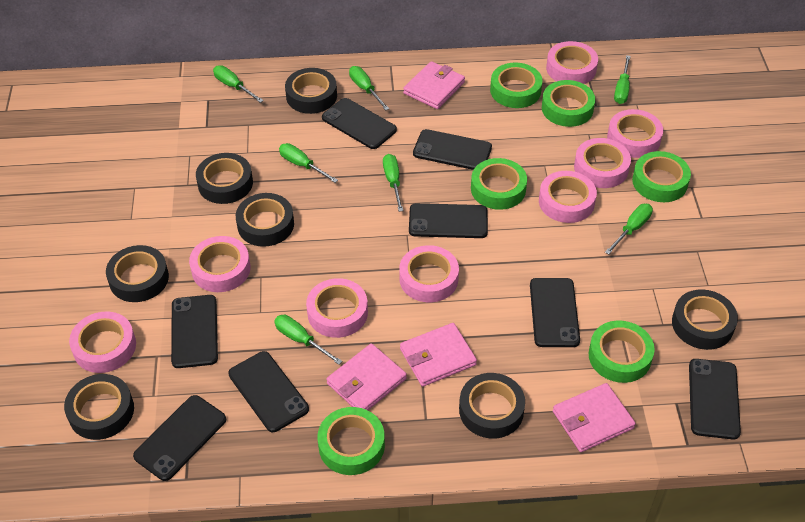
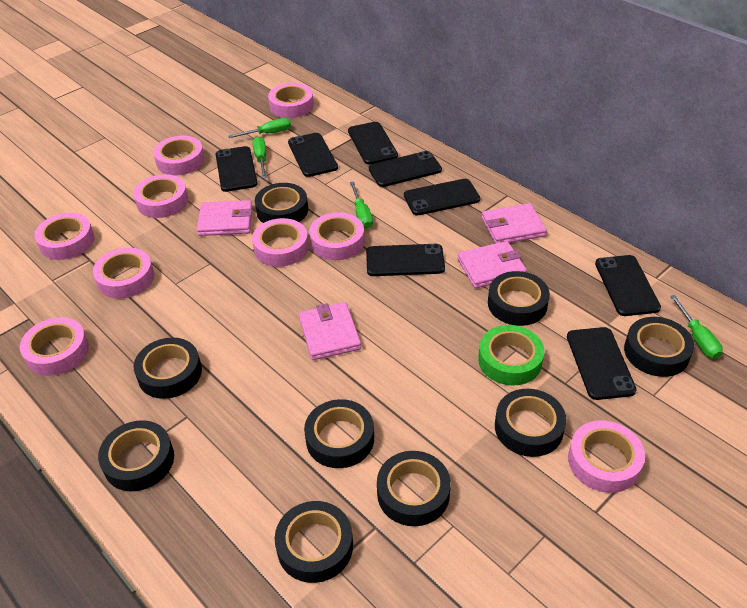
black tape: [64,374,134,440] [106,245,169,302] [196,153,253,204] [236,193,294,247] [285,68,337,114] [459,373,525,439] [672,289,738,350] = 7 -> [98,420,174,491] [134,337,202,399] [255,183,308,223] [275,501,353,583] [304,399,374,468] [377,451,451,526] [488,271,550,326] [495,389,566,457] [624,317,694,377] = 9
green screwdriver: [213,65,264,103] [274,315,343,365] [279,143,338,183] [349,66,389,110] [383,154,403,212] [605,204,653,254] [614,55,631,104] = 7 -> [228,118,291,138] [252,137,267,179] [350,182,373,229] [670,295,723,359] = 4
green tape: [317,407,385,475] [471,158,527,210] [490,63,543,108] [542,80,595,127] [589,320,655,383] [632,151,691,202] = 6 -> [478,325,544,386] = 1
pink tape: [69,312,136,373] [189,236,250,292] [306,278,368,338] [399,245,459,302] [539,171,597,223] [546,41,598,84] [574,138,631,188] [607,109,663,158] = 8 -> [20,317,89,376] [34,213,95,260] [93,248,154,299] [133,174,188,218] [153,136,205,175] [252,218,309,267] [268,83,314,118] [309,212,365,260] [568,420,645,493] = 9

